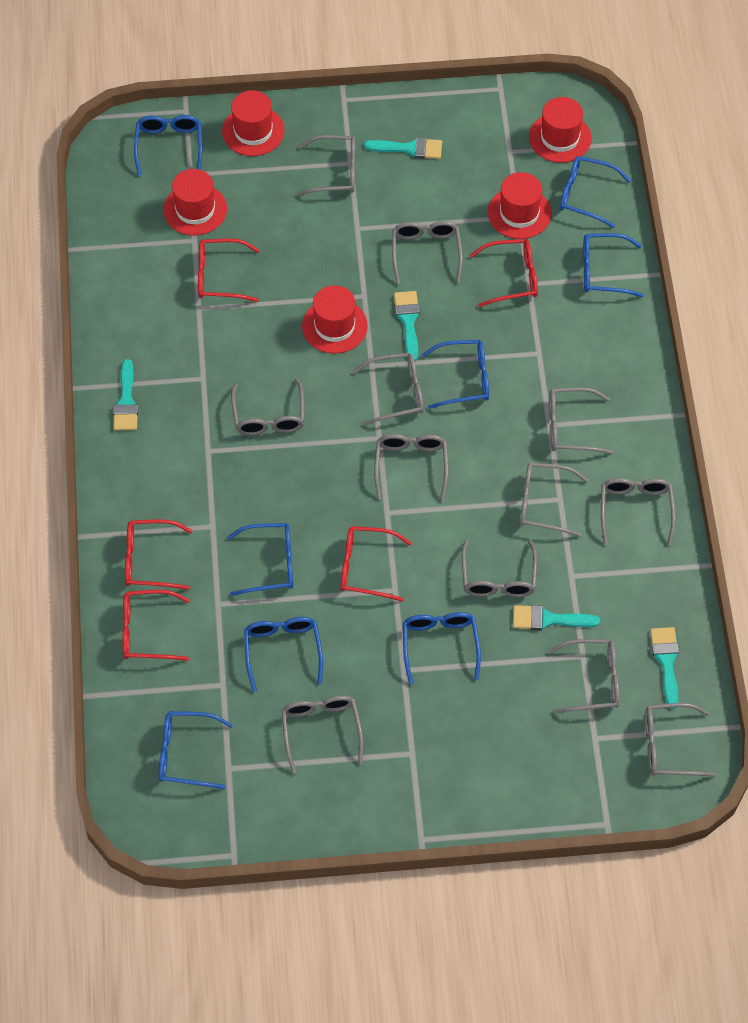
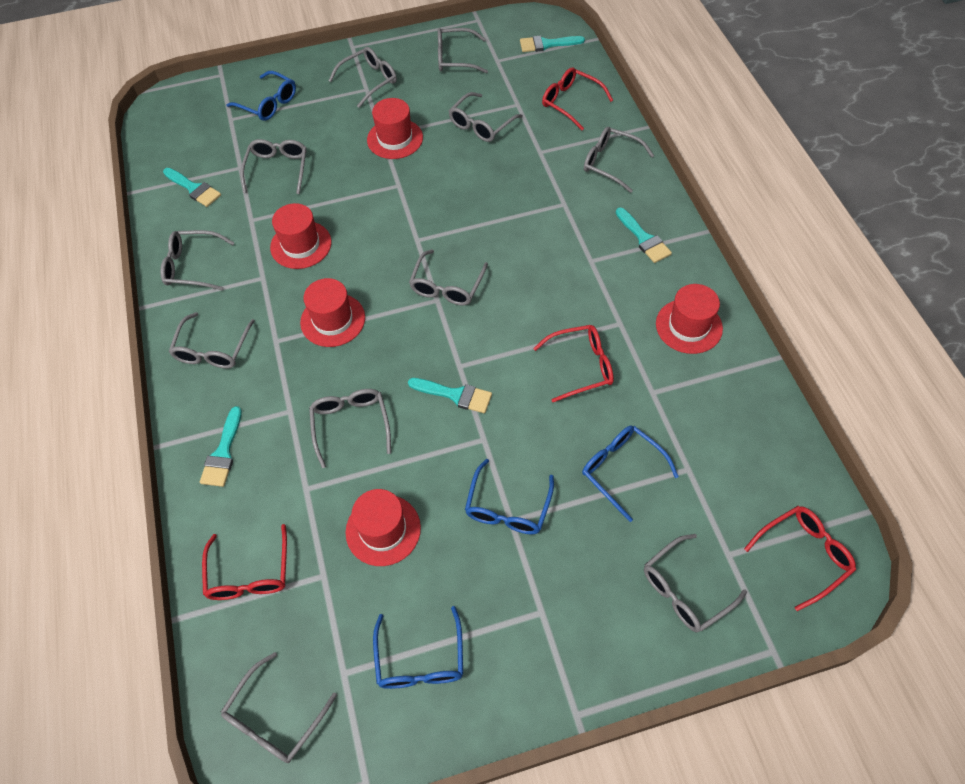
blue glasses: [134,115,202,176] [159,711,233,789] [227,523,293,596] [244,617,323,692] [403,612,481,685] [422,340,489,409] [560,156,631,228] [583,233,644,297] = 8 -> [226,71,296,121] [373,606,463,689] [465,459,554,534] [582,425,679,522] = 4
grey glasses: [231,379,304,435] [282,696,363,774] [297,135,355,196] [352,353,424,426] [374,434,448,501] [392,221,463,284] [461,540,537,597] [520,463,588,537] [548,639,620,714] [549,387,613,454] [601,478,676,545] [645,703,716,777] = 12 -> [160,230,234,290] [169,312,255,369] [221,652,337,763] [240,139,307,194] [309,389,391,468] [328,47,397,108] [409,249,488,305] [438,28,488,73] [449,92,523,142] [584,127,654,193] [644,534,747,632] = 11
red glasses: [122,590,190,661] [125,519,193,590] [198,238,259,302] [340,526,412,602] [469,239,538,307] = 5 -> [202,524,287,600] [533,325,614,402] [542,67,613,130] [744,506,856,611] = 4

